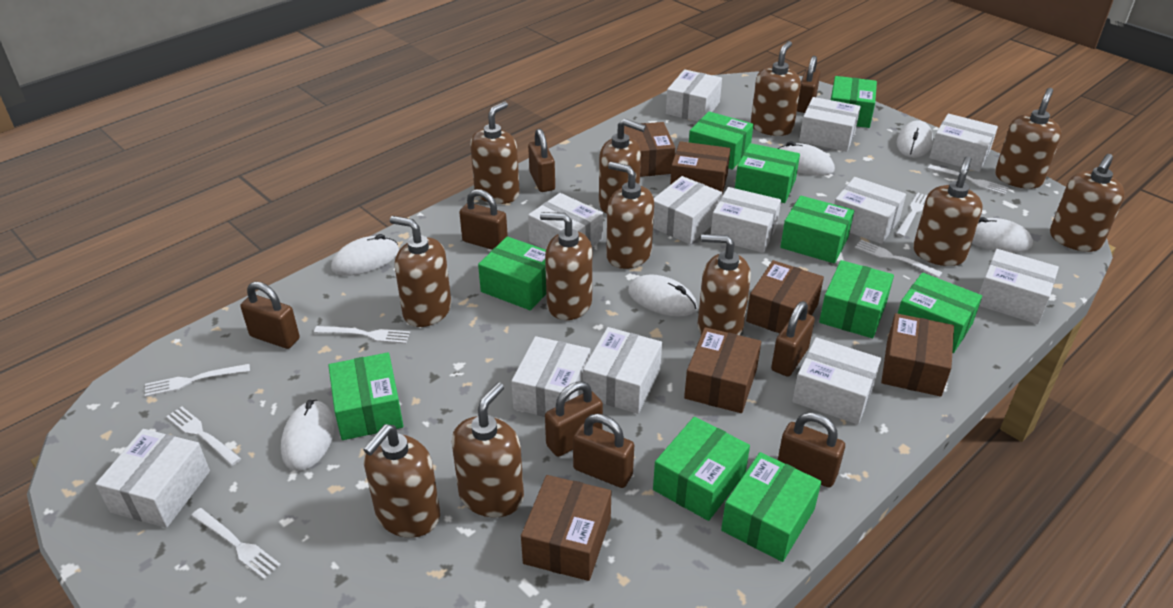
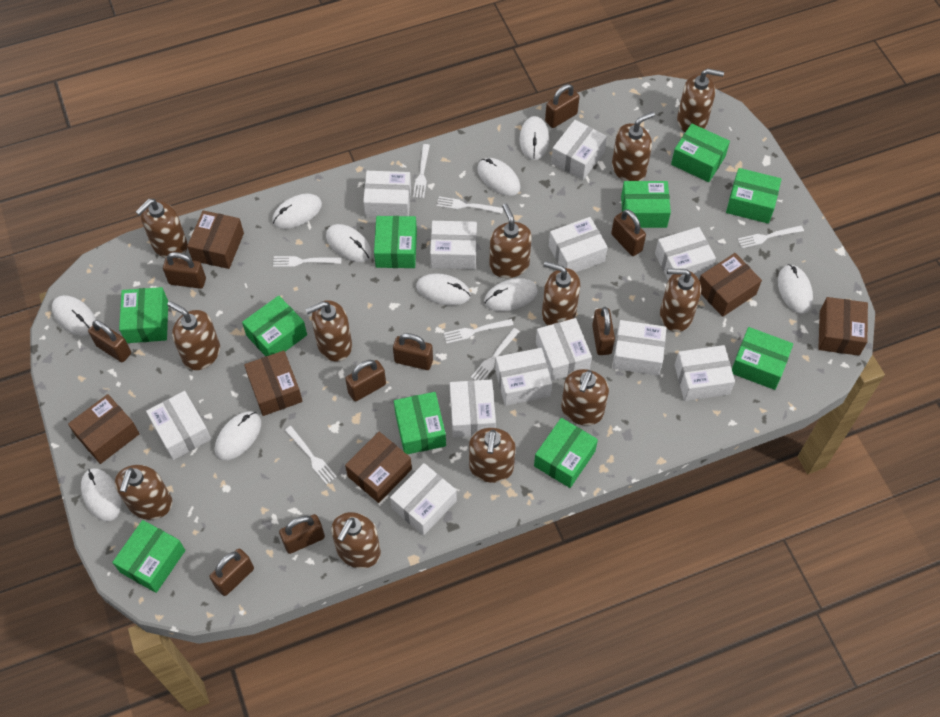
brown padlock: [240,282,300,349] [459,189,508,250] [528,129,555,192] [545,381,603,457] [573,414,634,488] [771,301,815,376] [778,412,845,487] [797,56,821,113] = 8 -> [88,320,131,362] [163,252,206,289] [209,548,254,596] [279,514,325,554] [345,360,386,401] [393,333,433,370] [545,84,580,128] [592,307,615,355] [611,209,646,256] = 9
white mouse: [281,400,335,471] [331,234,399,276] [628,274,697,317] [778,141,835,176] [897,120,933,158] [972,217,1033,253] = 6 -> [52,295,96,336] [81,468,121,522] [215,411,261,461] [272,194,322,229] [326,224,372,262] [416,273,471,305] [477,158,520,196] [484,278,538,311] [519,116,549,160] [778,264,813,314] = 10

